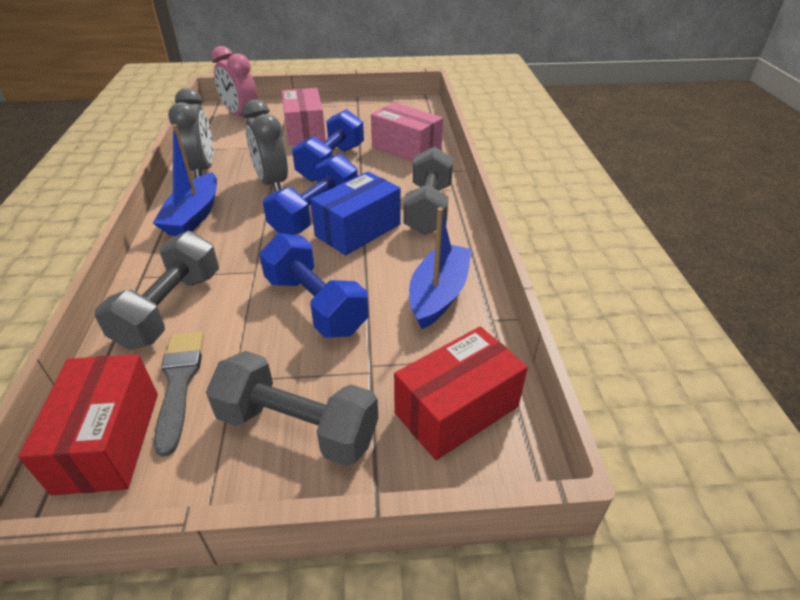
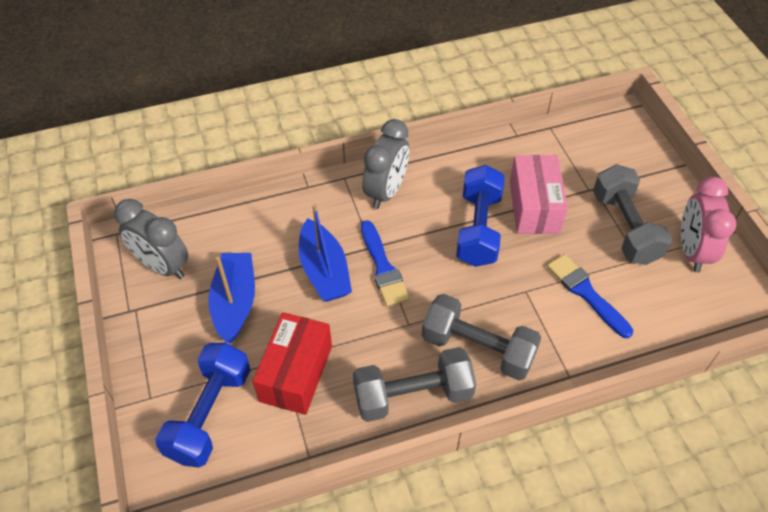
blue box: [310,172,401,255] = 1 -> none = 0
blue brush: none = 0 -> [361,220,410,307] [547,254,633,338] = 2
blue dumbbell: [259,233,369,338] [263,154,358,235] [292,109,364,182] = 3 -> [155,343,250,468] [456,165,505,267] = 2
grey brush: [154,331,204,457] = 1 -> none = 0
pink box: [282,88,326,145] [371,103,443,162] = 2 -> [510,155,568,234] = 1
red box: [18,354,158,495] [394,326,528,460] = 2 -> [253,312,332,415] = 1

